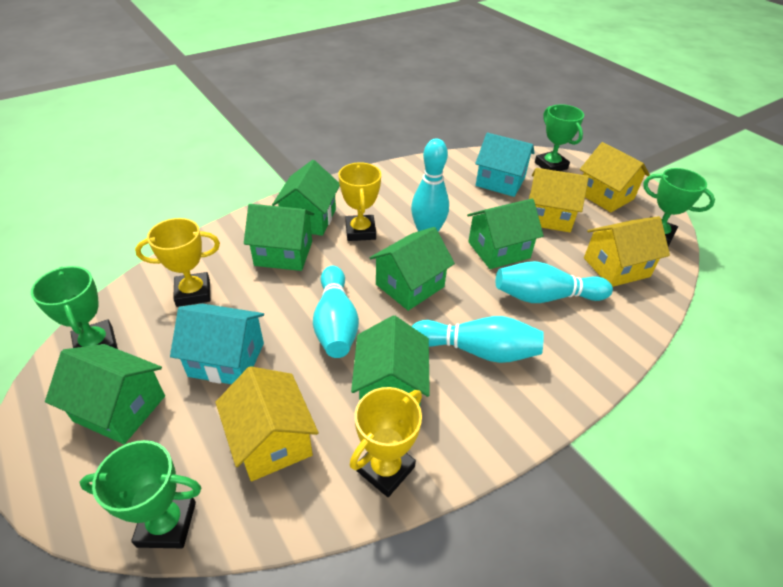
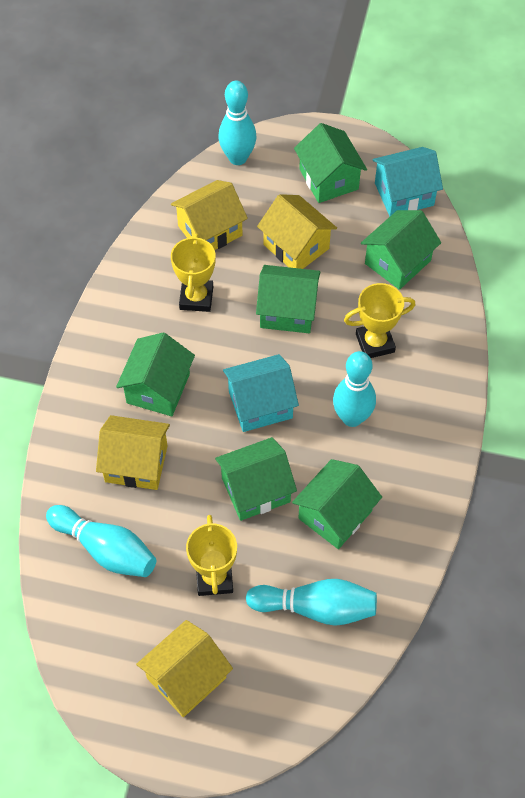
green trophy: [31,266,118,349] [79,440,202,548] [535,104,584,171] [643,168,715,246] = 4 -> none = 0

